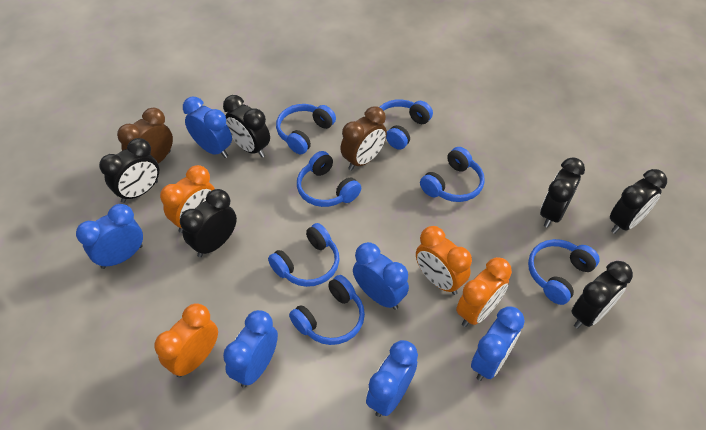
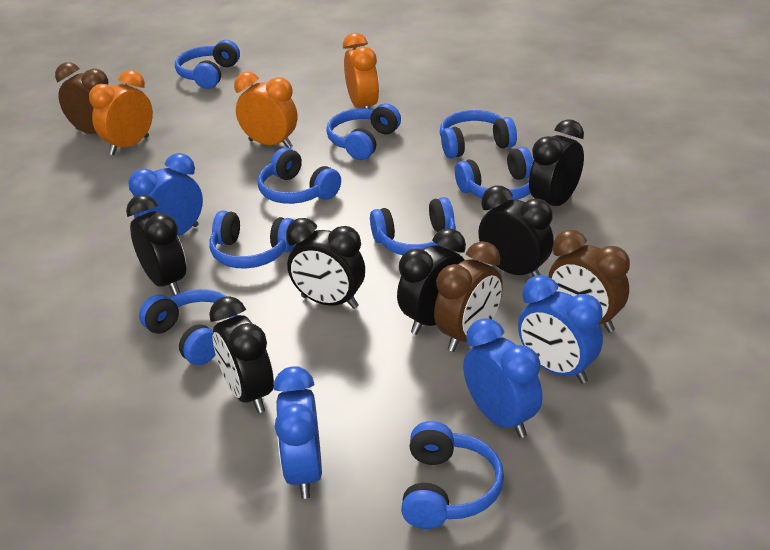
blue clock: [76,204,143,269] [183,97,232,158] [223,310,278,388] [353,242,409,310] [366,340,418,417] [471,306,525,381] = 6 -> [128,153,203,236] [274,366,322,499] [463,318,542,438] [518,275,603,384] = 4
blue headphones: [268,223,339,287] [276,104,336,154] [289,275,365,345] [297,151,361,207] [380,99,433,150] [420,147,485,202] [528,239,600,305] = 7 -> [139,289,238,365] [175,40,240,89] [210,210,295,269] [258,147,341,204] [326,104,401,160] [370,197,456,255] [401,421,504,529] [440,110,517,159] [455,147,533,200] = 9
brown clock: [117,108,173,164] [340,106,387,171] = 2 -> [55,62,108,134] [434,241,503,352] [548,230,630,332] = 3
orange clock: [154,304,218,378] [160,165,215,233] [416,226,472,295] [456,257,512,327] = 4 -> [89,70,153,155] [234,72,298,148] [343,33,379,109] = 3

